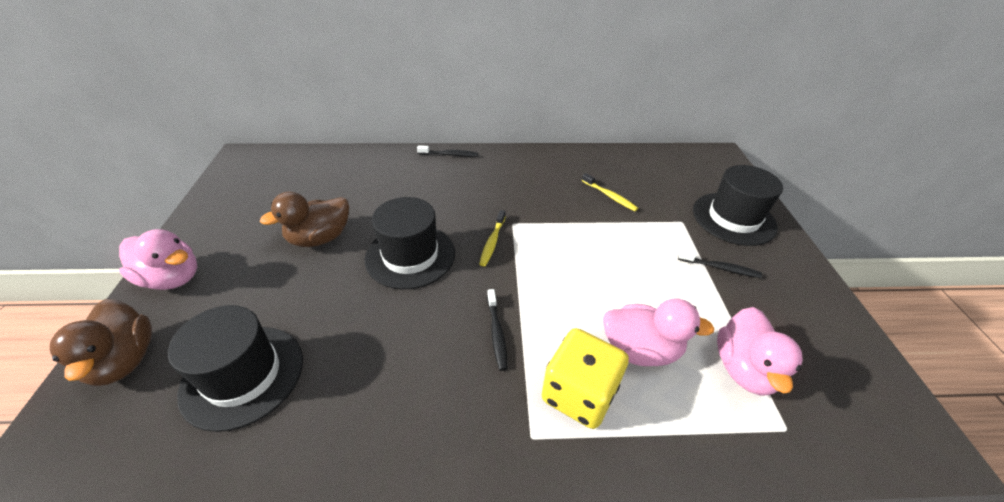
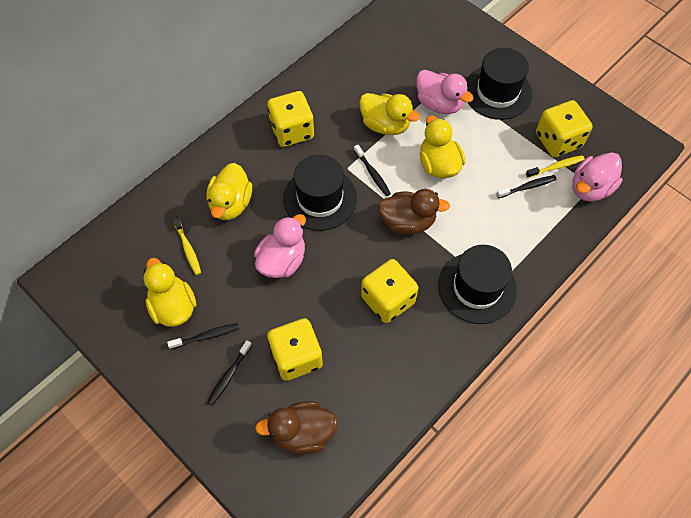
black toothbrush: [417,145,478,157] [487,289,508,371] [678,250,762,278] = 3 -> [167,323,239,349] [207,340,252,406] [354,145,391,196] [496,175,557,198] = 4
yellow dice: [542,328,629,429] = 1 -> [267,91,314,147] [267,318,323,381] [361,259,419,323] [536,100,593,157] = 4
yellow duck: none = 0 -> [144,258,196,327] [207,163,252,220] [359,93,420,135] [420,116,465,178] = 4

